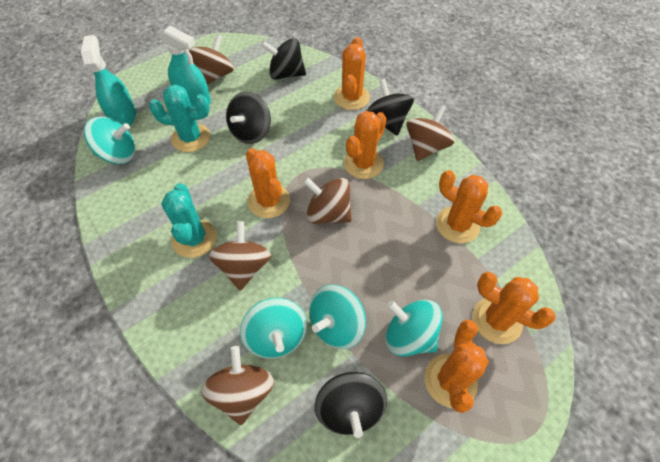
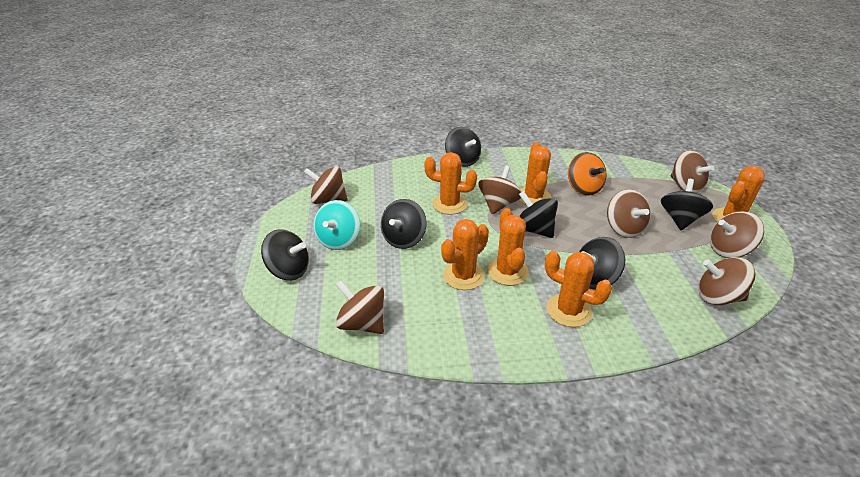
black spinning top: [226,92,271,144] [262,38,306,80] [315,372,387,438] [367,79,414,136] = 4 -> [261,229,309,280] [381,199,427,249] [445,127,481,167] [519,191,558,238] [579,237,625,290] [661,179,713,230] = 6
brown spinning top: [189,34,234,85] [201,346,274,425] [209,221,271,291] [303,177,352,224] [406,105,455,161] = 5 -> [304,166,348,204] [336,280,384,334] [478,165,522,214] [607,189,651,238] [671,150,715,193] [698,257,756,305] [710,211,764,258] = 7
orange spinning top: none = 0 -> [568,152,607,196] = 1
turquoise cactus: [149,84,210,152] [161,183,217,258] = 2 -> none = 0
turquoise spinning top: [84,117,136,164] [240,298,307,359] [309,285,366,349] [385,300,443,357] = 4 -> [313,200,360,250] = 1
turquoise spray bottle: [81,35,136,126] [160,25,211,107] = 2 -> none = 0

